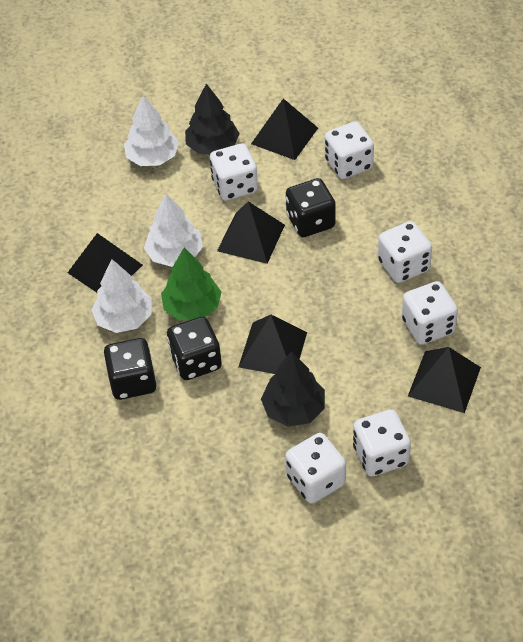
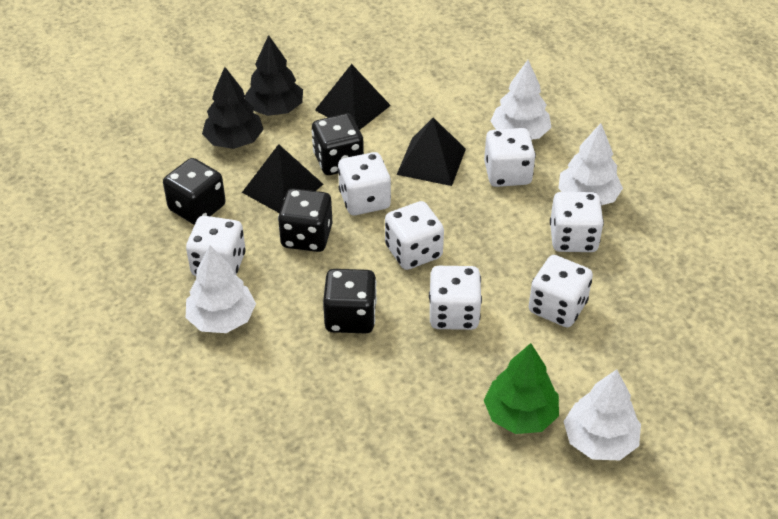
black dice: [104,338,157,400] [167,317,222,380] [286,178,336,237] = 3 -> [163,158,226,225] [278,189,332,252] [312,114,364,175] [323,269,377,333] = 4
black pyramid: [67,233,143,292] [217,201,285,264] [239,315,307,374] [251,98,318,160] [408,347,481,413] = 5 -> [242,144,323,213] [315,64,391,130] [397,118,466,186] = 3
white dice: [210,144,258,201] [285,433,346,504] [325,121,374,179] [353,409,411,476] [378,221,432,283] [402,281,458,345] = 6 -> [186,216,246,276] [338,152,391,215] [385,201,444,270] [429,266,482,330] [484,128,536,187] [529,255,593,327] [550,192,604,252] = 7
white tree: [91,259,151,333] [124,95,179,166] [144,193,203,267] = 3 -> [186,245,256,333] [491,60,551,140] [558,123,623,205] [563,369,641,460] = 4

